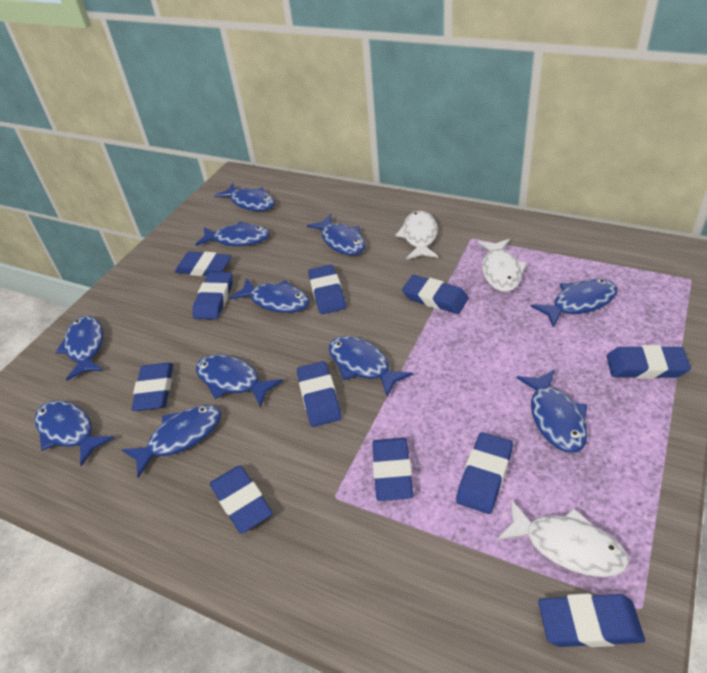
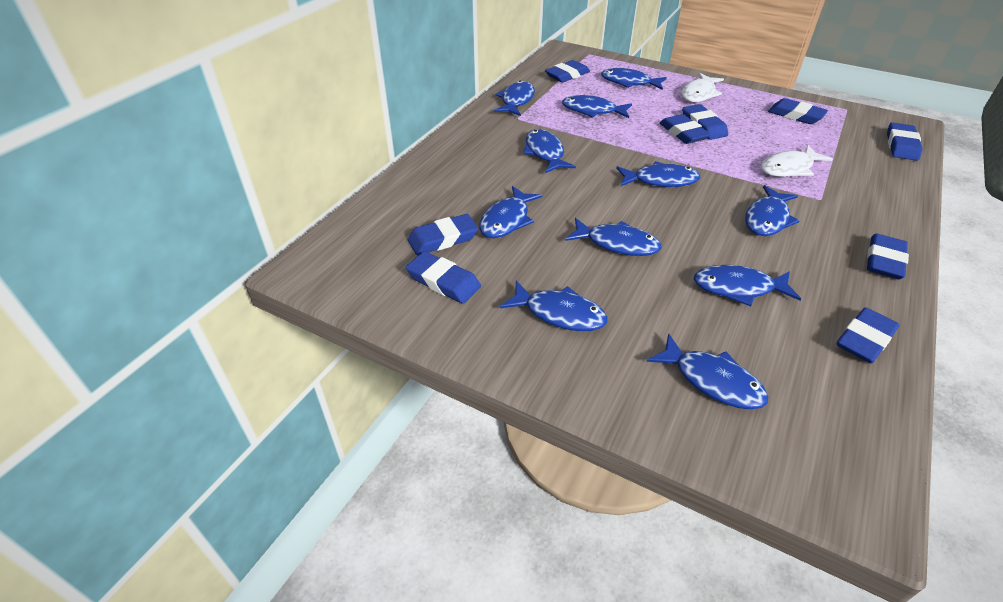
blue eraser: [131,362,173,411] [175,252,231,276] [193,272,232,320] [210,466,273,533] [297,361,342,427] [308,264,346,314] [372,438,413,501] [402,275,469,314] [456,432,513,514] [538,593,645,647] [606,345,691,379] = 11 -> [406,251,481,304] [408,214,478,255] [545,60,590,83] [660,114,711,144] [682,104,728,140] [768,98,828,124] [837,307,899,363] [867,233,909,280] [887,122,923,161] = 9
white fish: [395,211,438,260] [478,239,528,292] [497,500,629,577] = 3 -> [682,73,724,102] [761,145,833,177] = 2

